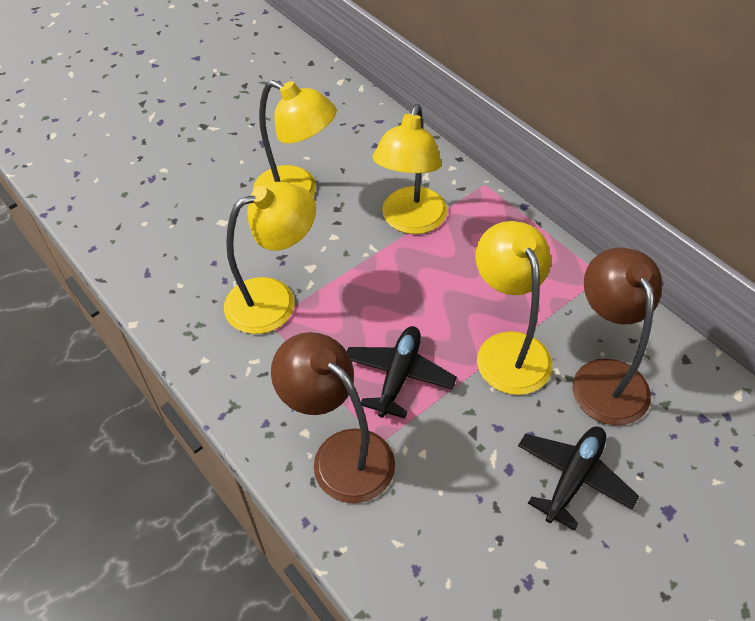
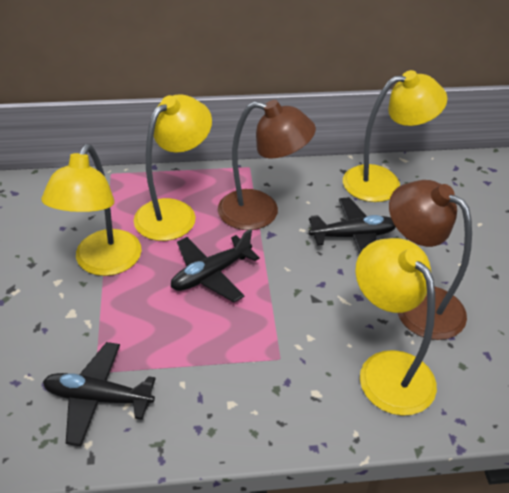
black plane: [347,326,457,418] [518,427,639,531] = 2 -> [43,342,156,446] [171,229,260,302] [309,197,396,253] = 3

